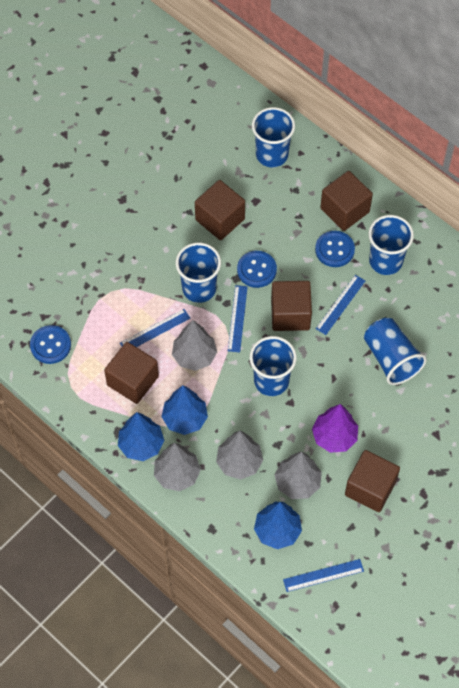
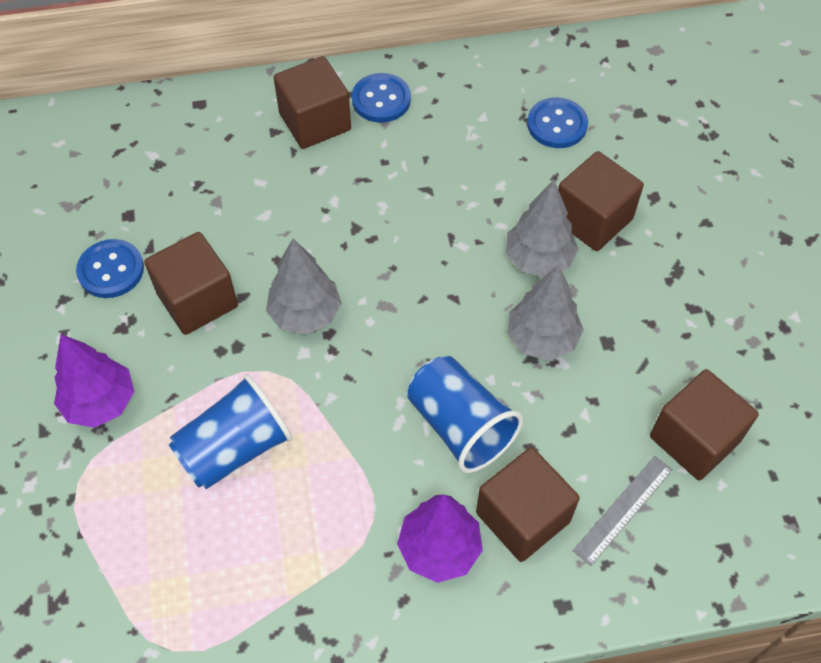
blue cup: [176,243,221,303] [250,336,297,396] [252,107,295,167] [364,318,427,385] [368,215,414,275] = 5 -> [169,374,293,489] [407,356,523,473] = 2
blue ruler: [120,309,190,347] [228,285,248,352] [283,559,364,592] [316,275,365,335] = 4 -> none = 0
blue tree: [118,412,164,461] [161,385,208,435] [254,502,302,549] = 3 -> none = 0
grey ruler: none = 0 -> [573,456,673,566] = 1
grey tree: [154,443,201,491] [172,320,217,371] [216,431,263,479] [275,452,322,499] = 4 -> [266,238,342,334] [506,180,578,277] [508,265,584,360] = 3
purple tree: [312,404,358,453] = 1 -> [54,334,134,428] [397,495,483,583] = 2

